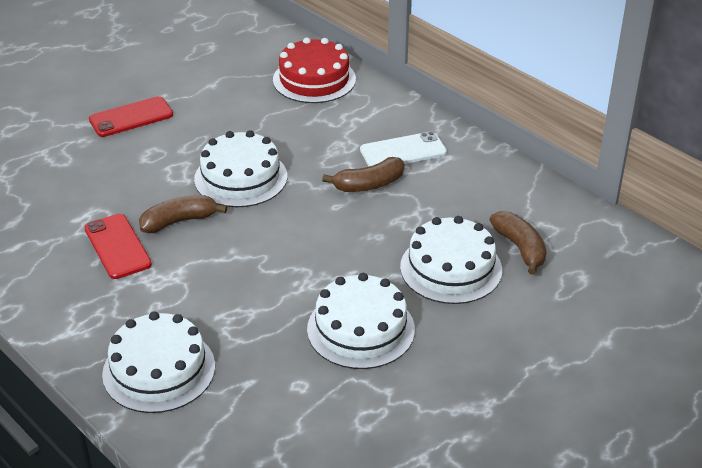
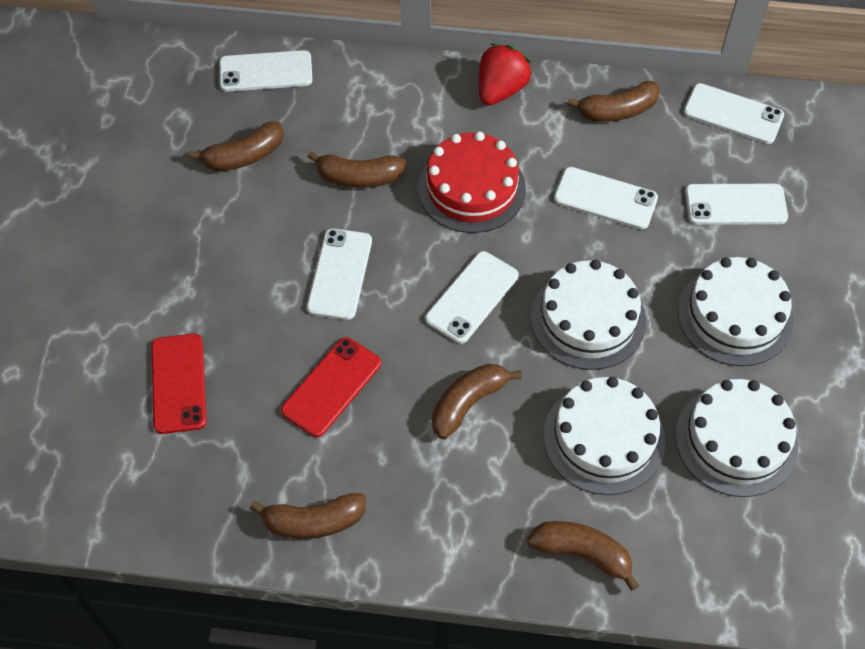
brown banana: [139,195,227,233] [322,157,405,192] [490,211,547,275] = 3 -> [189,121,284,171] [250,493,366,539] [308,151,406,188] [432,364,522,439] [527,521,639,591] [567,81,660,122] = 6
red strawberry: none = 0 -> [479,44,532,105] = 1
white phone: [360,131,447,166] = 1 -> [219,50,312,92] [307,228,372,320] [425,251,518,344] [554,167,658,229] [683,83,784,144] [685,184,788,225] = 6

